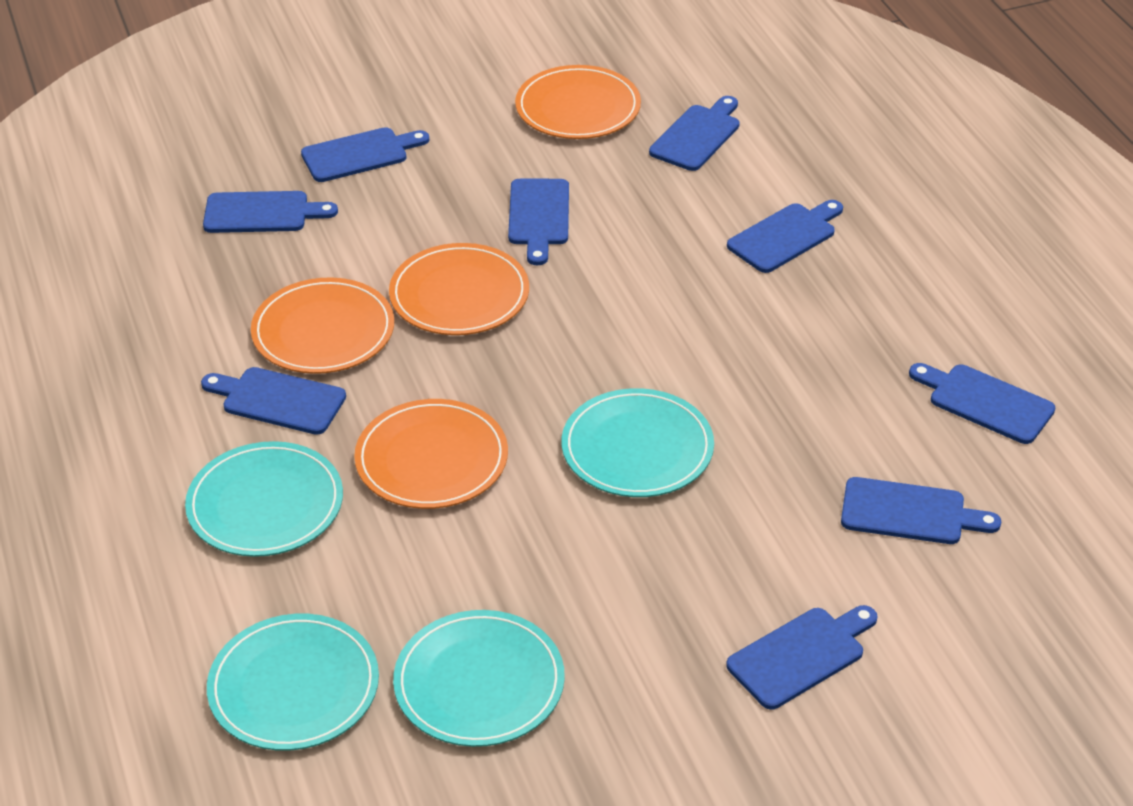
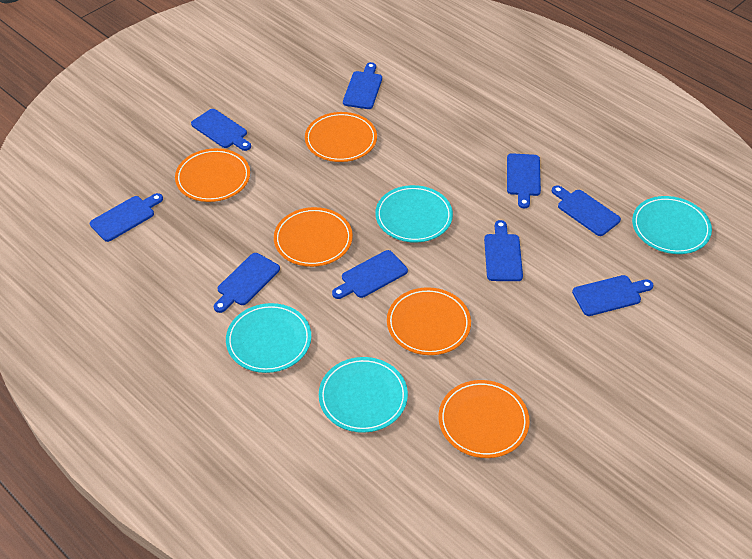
orange plate: [251,277,394,374] [354,399,508,509] [389,243,529,335] [515,65,641,139] = 4 -> [175,148,250,202] [274,207,353,267] [305,112,377,162] [387,287,471,355] [439,380,530,458] = 5

